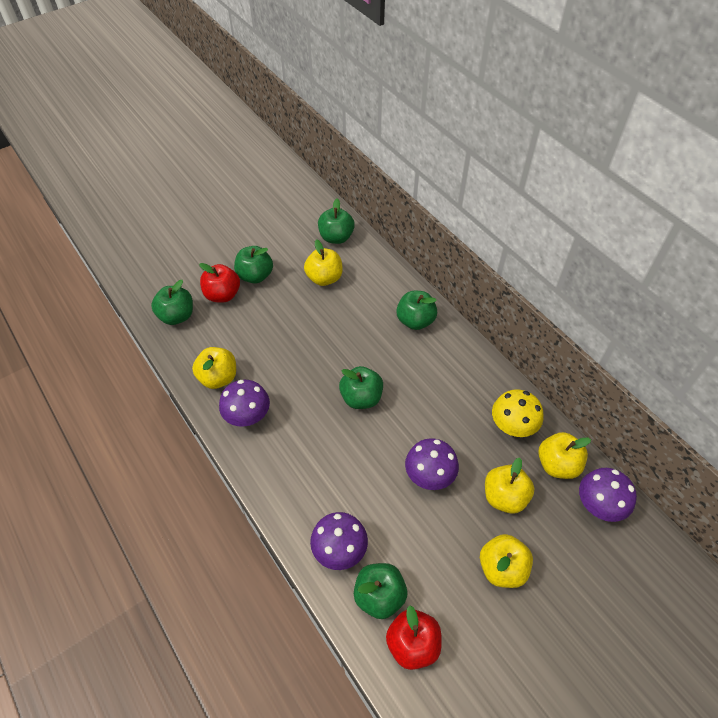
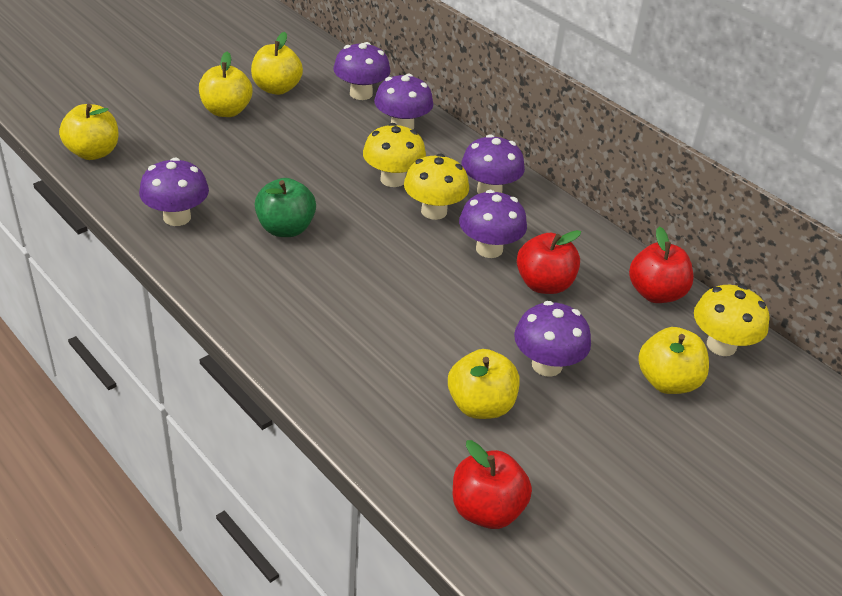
green apple: [151,280,193,325] [234,246,273,284] [318,198,355,244] [339,366,383,409] [354,563,407,619] [396,291,437,330] = 6 -> [255,178,316,237] = 1
purple mushroom: [219,380,270,427] [310,512,368,570] [405,438,459,490] [579,468,637,522] = 4 -> [139,157,209,226] [333,42,390,100] [374,74,434,130] [459,190,527,258] [461,135,525,194] [514,301,591,377] = 6
red apple: [199,263,240,302] [386,605,442,670] = 2 -> [453,440,532,529] [517,230,581,294] [629,227,694,303] = 3
yellow mushroom: [492,389,543,437] = 1 -> [363,123,426,187] [404,154,469,220] [694,285,769,356] = 3

